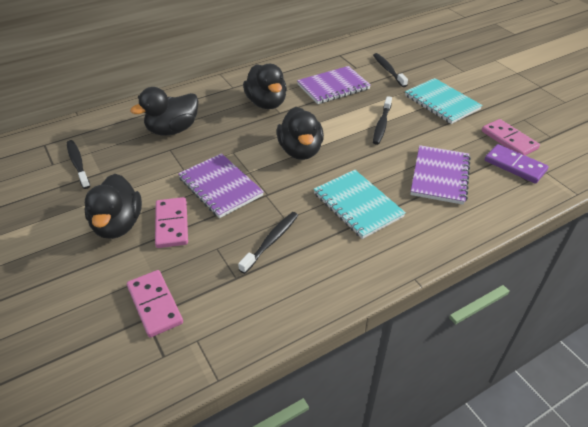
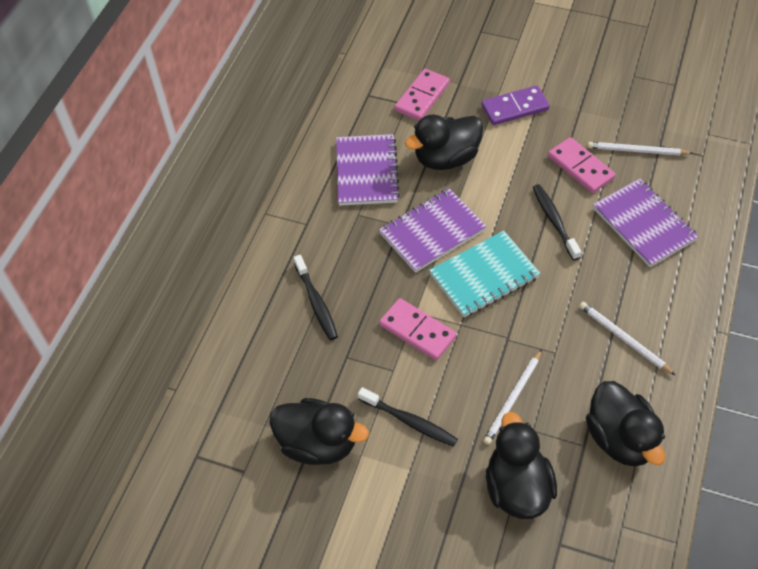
black toothbrush: [67,140,90,189] [238,212,298,274] [373,53,408,87] [373,96,392,145] = 4 -> [294,255,338,340] [358,387,458,447] [533,184,581,260] = 3
turquoise notebook: [314,170,406,239] [405,78,482,124] = 2 -> [429,231,540,317] = 1
white pencil: none = 0 -> [483,349,542,445] [579,302,676,376] [587,142,693,156] = 3

